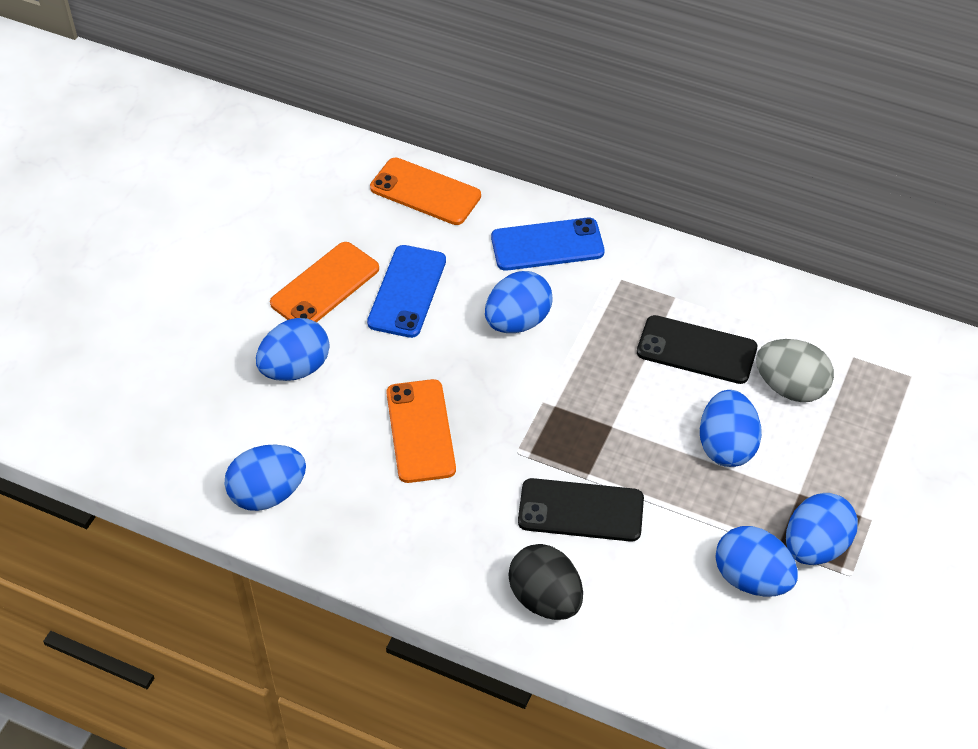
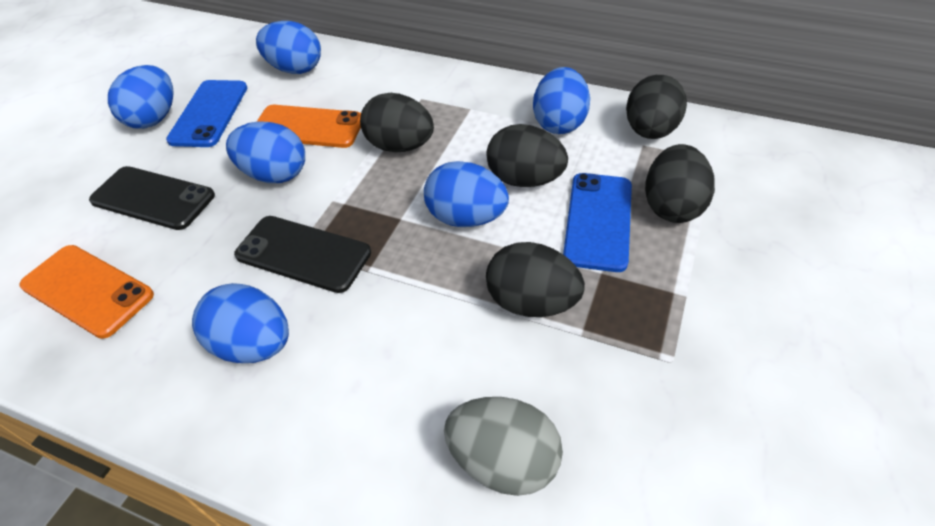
black egg: [508,544,583,620] = 1 -> [360,93,434,152] [486,124,568,187] [486,242,585,317] [626,75,687,139] [645,144,715,223] = 5
orange phone: [270,242,379,322] [370,158,481,225] [386,379,456,483] = 3 -> [19,245,154,339] [257,105,361,148] = 2

